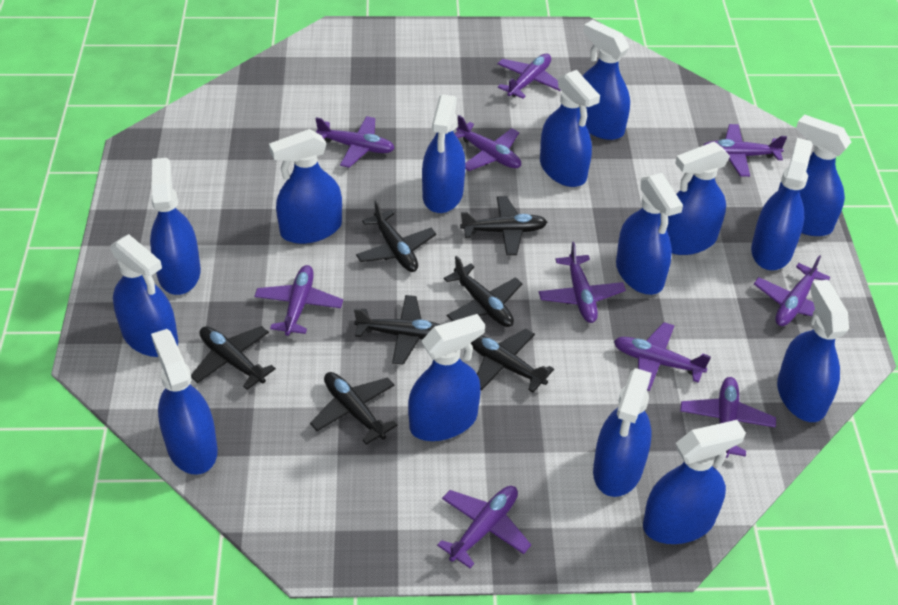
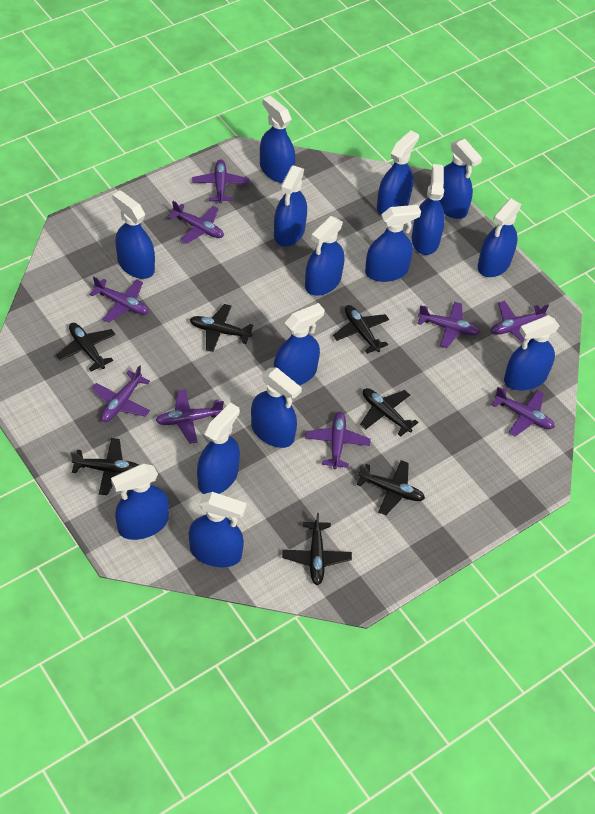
purple plane: [254,265,343,336] [315,116,395,168] [437,486,531,568] [454,115,521,171] [497,54,560,99] [539,242,626,323] [614,322,711,391] [680,377,776,458] [704,124,787,177] [754,255,830,326] = 10 -> [89,277,149,322] [91,365,150,422] [156,390,224,444] [168,201,224,244] [192,159,249,204] [305,412,371,469] [418,302,480,348] [491,301,549,342] [492,387,555,437] = 9

